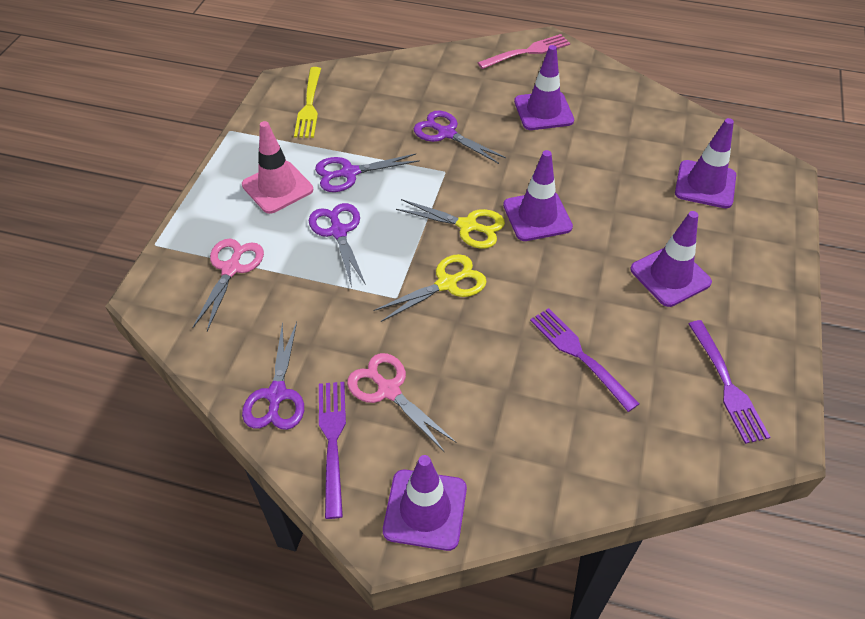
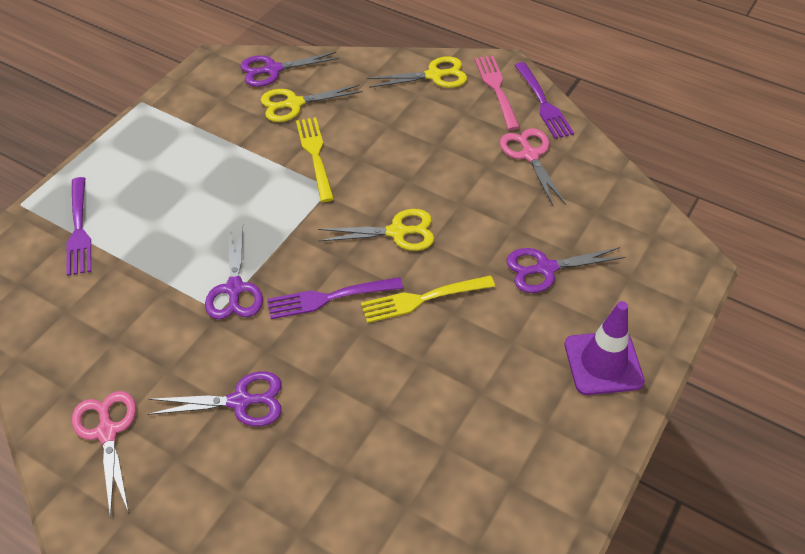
pink traffic cone: [242,121,313,214] = 1 -> none = 0
purple traffic cone: [383,455,467,551] [503,150,573,241] [514,45,574,130] [630,211,712,307] [675,118,736,208] = 5 -> [564,301,645,395] = 1
yellow fork: [294,67,321,138] = 1 -> [296,117,334,202] [361,275,495,323] = 2
yellow scissors: [374,254,487,322] [396,199,505,249] = 2 -> [260,85,363,122] [318,209,434,251] [367,56,467,88] = 3

